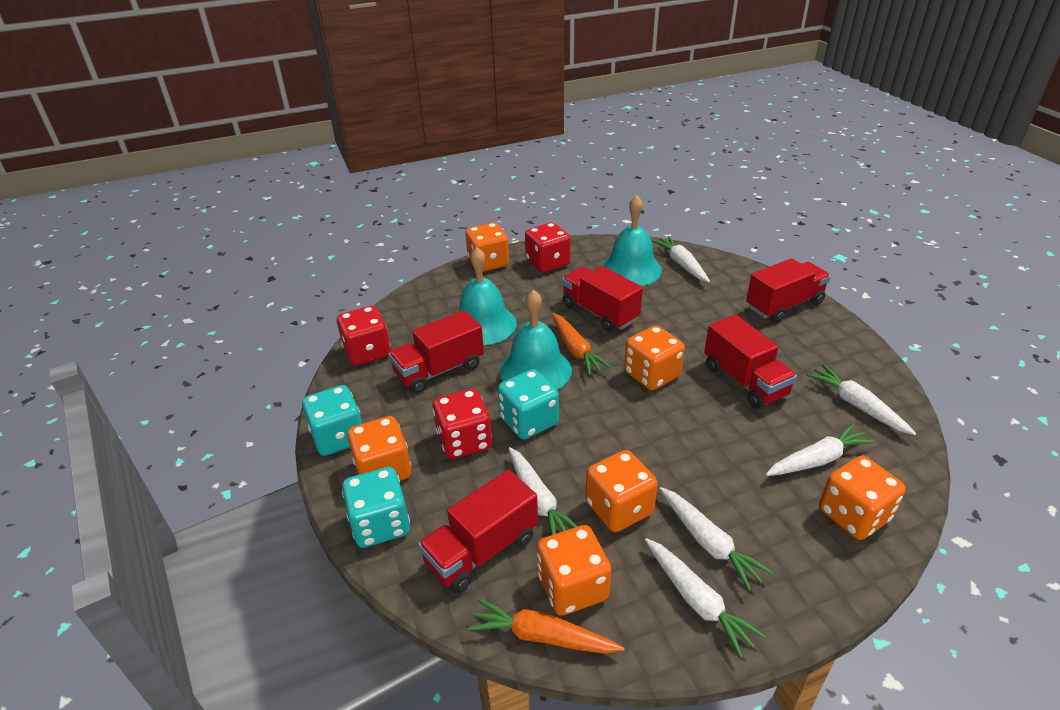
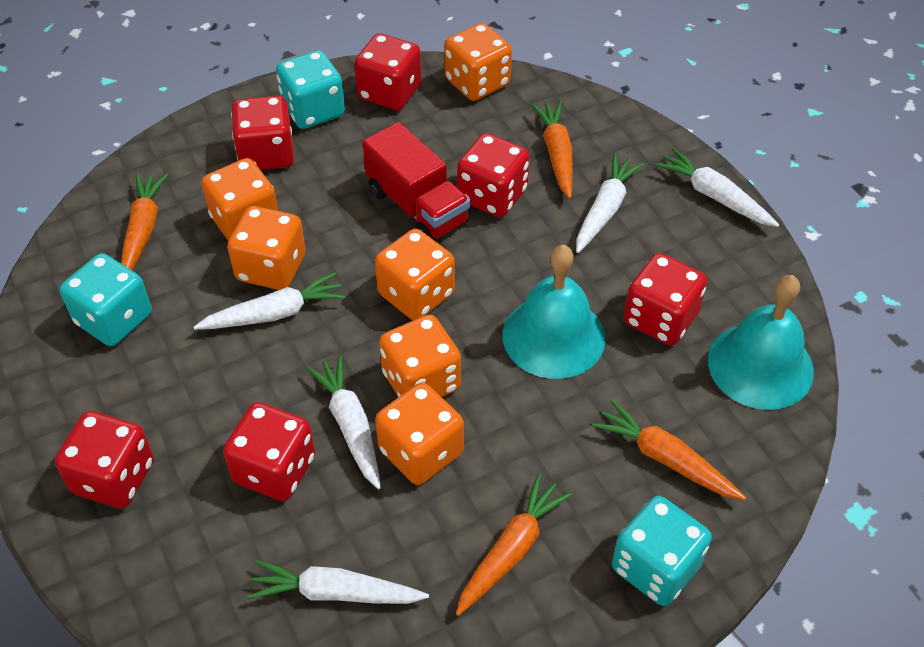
orange carrot: [467,598,624,654] [552,313,612,375] = 2 -> [121,173,168,271] [456,474,572,616] [531,101,572,199] [592,400,746,500] = 4
red dice: [337,306,391,366] [433,389,492,459] [525,222,571,273] = 3 -> [55,411,154,508] [223,402,315,501] [231,96,294,170] [354,33,422,110] [457,133,530,218] [624,253,707,346] = 6
red truck: [388,310,484,393] [418,470,538,593] [562,266,643,332] [704,315,797,409] [746,258,831,322] = 5 -> [363,122,470,240] = 1
turquoise bell: [459,247,517,345] [500,290,572,390] [602,195,662,286] = 3 -> [502,245,606,379] [708,275,814,410] = 2
white carrot: [508,447,578,535] [645,538,766,658] [652,236,710,283] [659,487,773,591] [766,423,875,476] [807,364,916,435] = 6 -> [194,272,345,330] [247,560,429,604] [307,355,381,490] [576,154,644,253] [654,148,779,227] = 5

